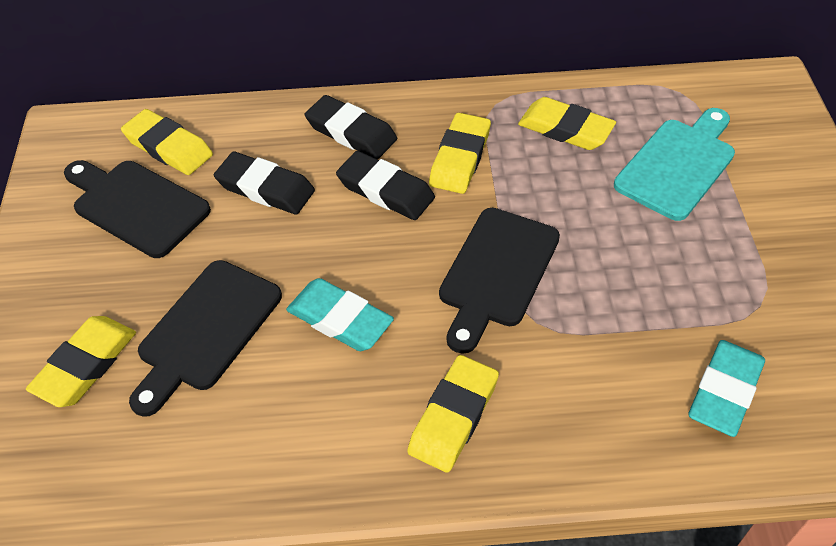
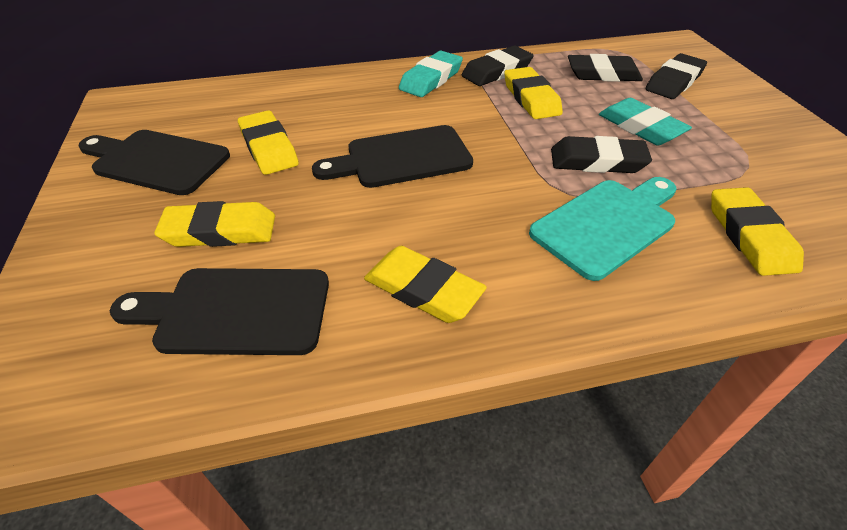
black eraser: [214,152,315,215] [305,95,397,159] [336,151,435,220] = 3 -> [462,46,534,86] [551,136,652,173] [568,54,643,82] [646,53,707,99] = 4

